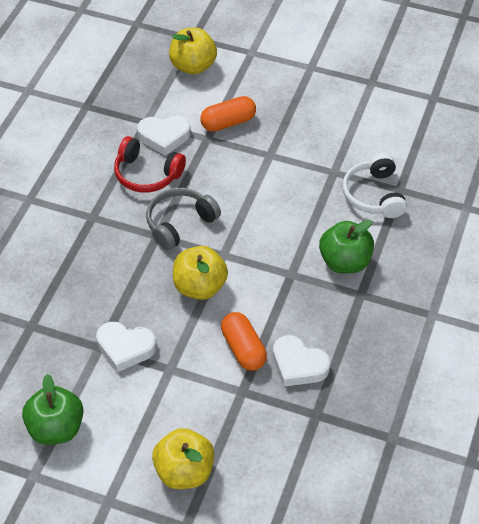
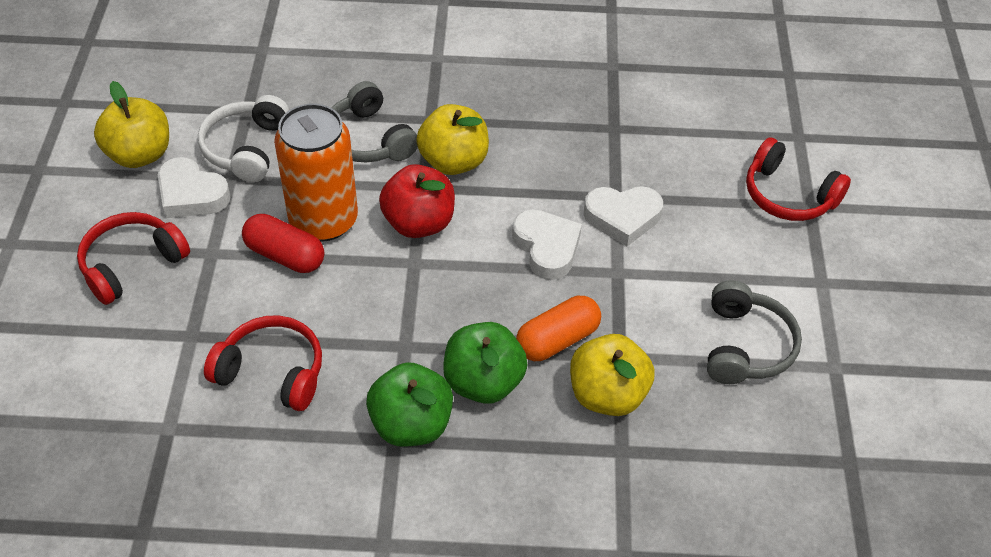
grey headphones: [146,188,221,250] = 1 -> [331,81,418,162] [707,280,802,384] = 2
orange can: none = 0 -> [274,104,358,241] = 1
orange capsule: [200,96,256,132] [221,312,267,371] = 2 -> [516,296,601,361] = 1
red apple: none = 0 -> [379,164,455,238] = 1
red capsule: none = 0 -> [242,214,324,273] = 1
red headphones: [114,136,186,193] = 1 -> [77,212,190,305] [204,315,322,411] [746,138,851,221] = 3

